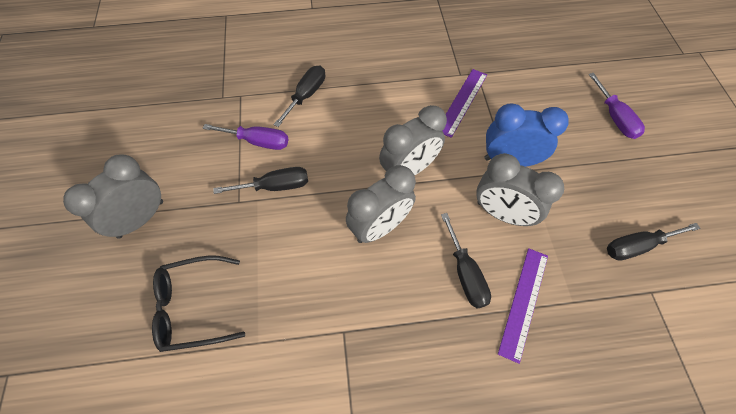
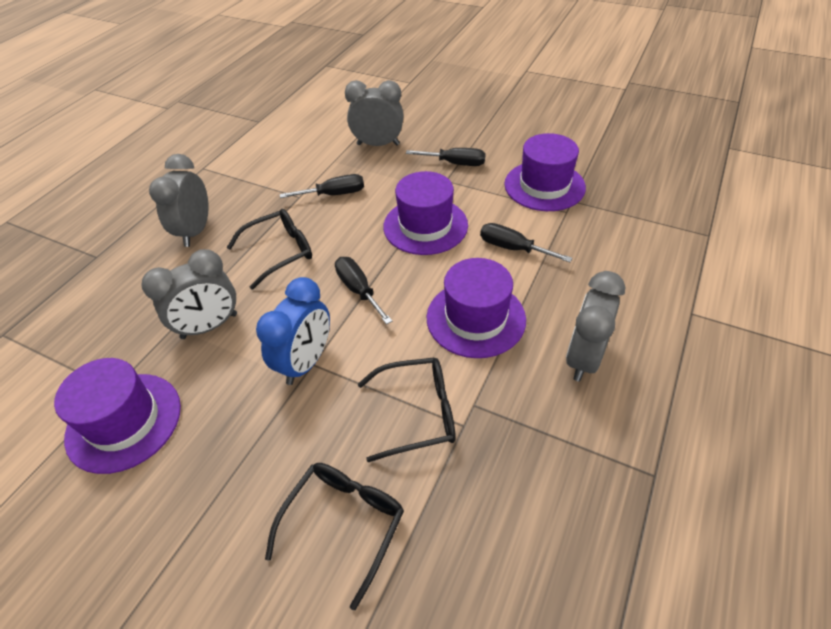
black glasses: [152,255,245,352] = 1 -> [227,209,312,289] [265,463,404,610] [358,357,456,462] = 3
purple hat: none = 0 -> [54,358,181,474] [383,171,468,255] [427,258,526,358] [504,133,586,211] = 4
purple ruler: [442,69,487,138] [498,248,548,364] = 2 -> none = 0
purple screwdriver: [203,124,288,150] [588,73,645,139] = 2 -> none = 0

